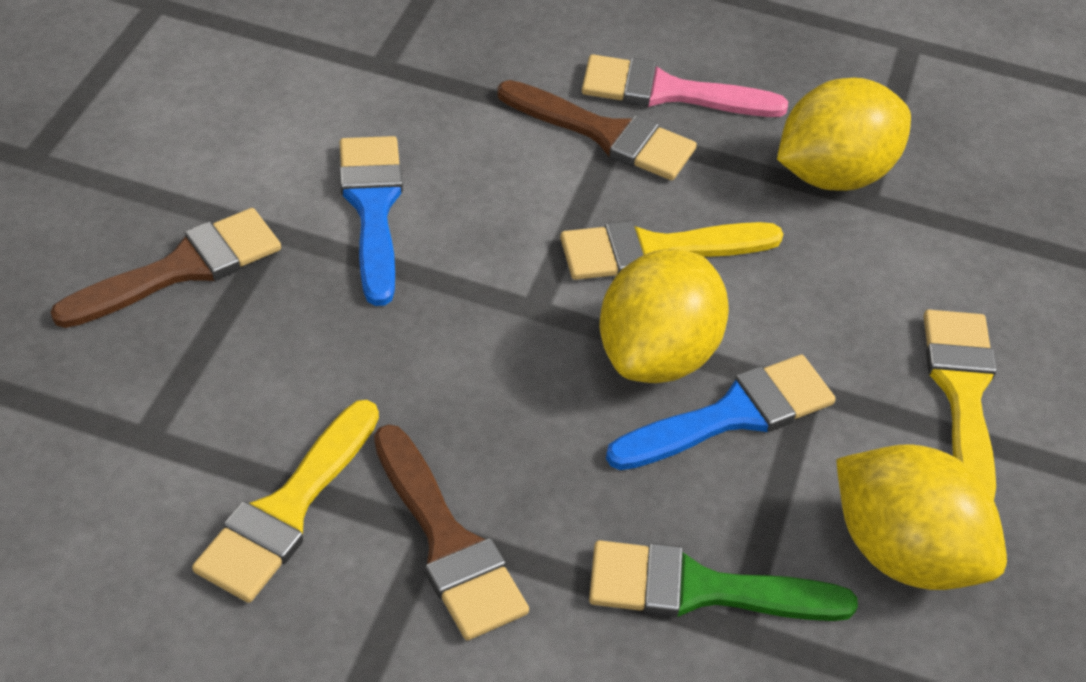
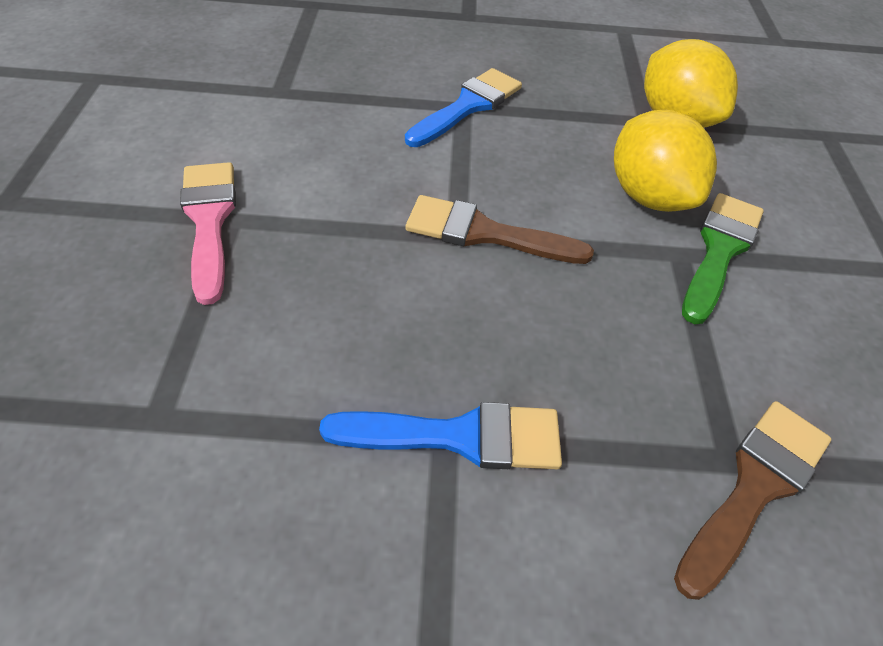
brown brush: [50,208,281,328] [374,424,529,640] [497,80,697,180] = 3 -> [406,195,594,264] [674,401,831,600] = 2
yellow brush: [192,400,379,603] [560,221,783,280] [924,310,997,499] = 3 -> none = 0
yellow lemon: [600,249,729,383] [777,78,911,191] [836,444,1007,590] = 3 -> [614,110,717,212] [644,39,738,128] = 2

